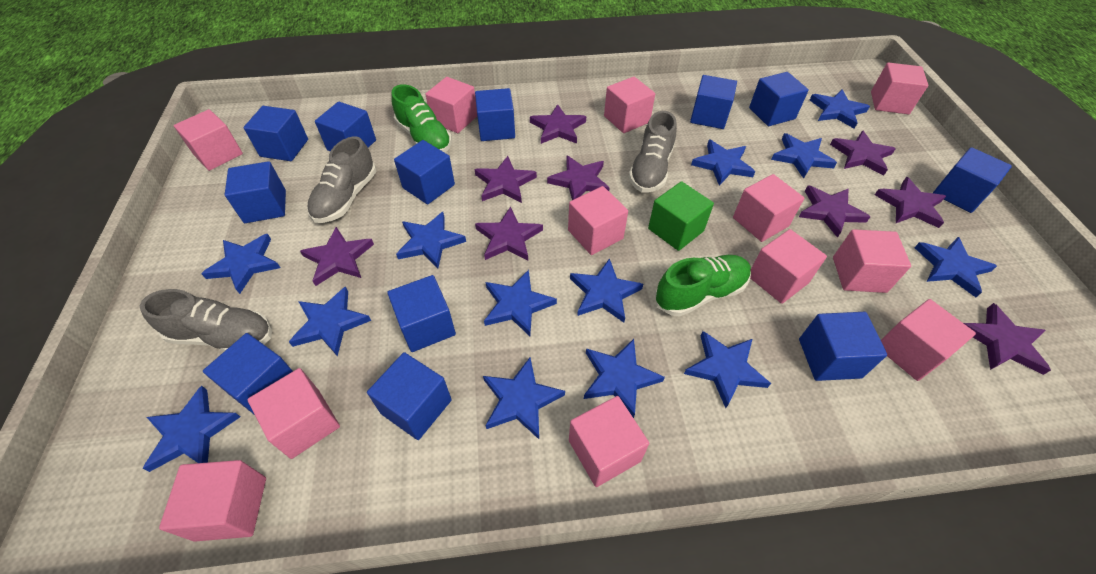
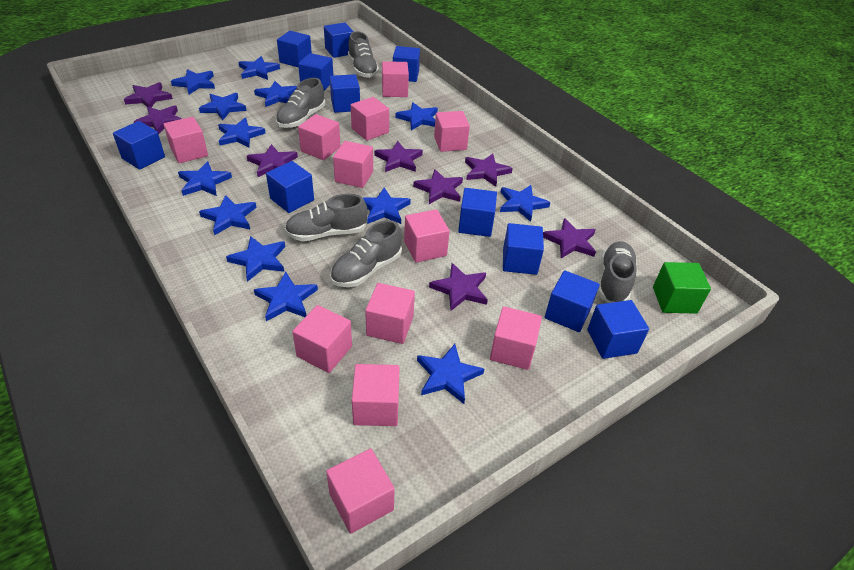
blue cube: [203,333,293,414] [225,161,286,223] [243,106,308,161] [315,101,376,151] [367,352,452,440] [387,275,456,352] [394,140,455,205] [475,88,515,141] [690,75,737,129] [749,72,809,126] [799,312,887,381] [933,147,1012,213] = 12 -> [113,121,165,170] [266,161,314,213] [277,31,312,68] [298,53,333,91] [324,22,354,58] [330,74,360,113] [393,46,420,82] [458,188,497,237] [503,223,544,275] [545,270,600,332] [587,300,649,359] = 11
green shoe: [391,84,452,153] [655,255,751,317] = 2 -> none = 0
grey shoe: [140,289,272,351] [307,136,377,223] [629,111,677,192] = 3 -> [276,78,325,128] [285,194,367,241] [330,220,402,287] [348,32,379,78] [598,241,637,303] = 5
purple star: [300,227,374,286] [474,156,537,203] [475,206,543,260] [530,104,586,144] [547,156,610,200] [799,186,870,238] [830,130,896,175] [875,177,946,228] [964,303,1051,375] = 9 -> [124,82,173,108] [134,105,182,134] [247,144,298,177] [375,141,423,172] [413,169,463,204] [429,263,488,311] [465,153,513,187] [543,218,596,258] = 8

